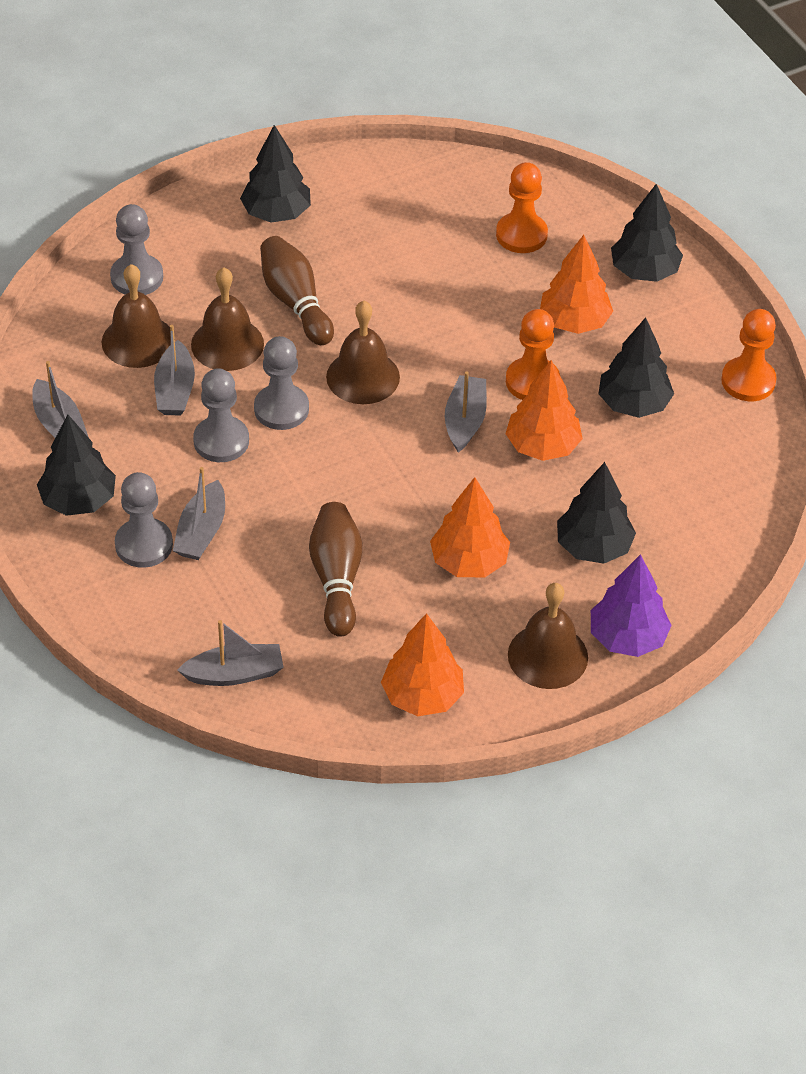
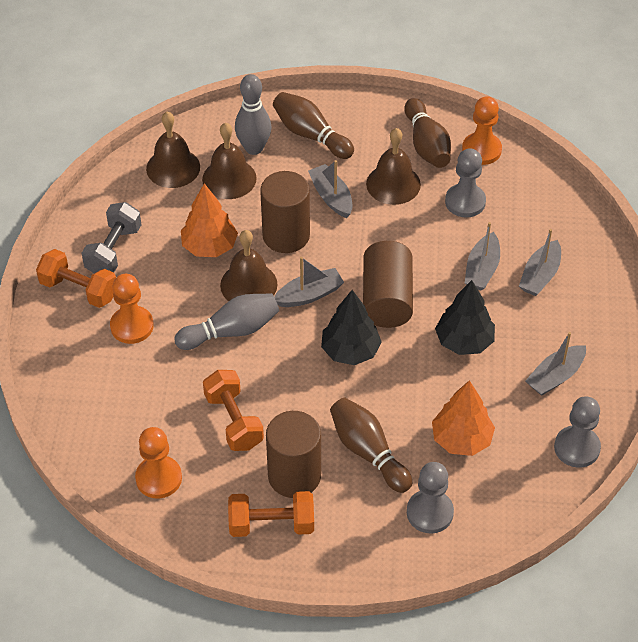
black tree: [37,414,116,516] [240,125,311,223] [557,462,636,564] [598,317,674,418] [611,184,683,282] = 5 -> [321,290,382,365] [435,280,495,355] = 2
brown bowling pin: [260,236,334,345] [309,502,362,637] = 2 -> [273,92,354,159] [330,397,412,493] [404,98,451,168] = 3
brown cylinder: none = 0 -> [260,171,310,253] [266,411,321,498] [363,241,413,328] = 3
grey bowling pin: none = 0 -> [174,293,279,350] [235,74,271,155] = 2
grey dumbbell: none = 0 -> [82,202,141,273] = 1
grey pawn: [110,204,163,295] [115,472,173,568] [193,368,249,462] [254,336,309,430] = 4 -> [407,462,454,534] [445,148,486,218] [554,396,601,468] = 3
orange dumbbell: none = 0 -> [36,249,116,308] [203,370,264,451] [228,491,314,537] = 3
orange tree: [381,613,464,716] [430,477,510,578] [505,360,583,461] [540,235,613,334] = 4 -> [181,183,238,257] [432,380,495,456] = 2
purple tree: [591,554,672,657] = 1 -> none = 0

